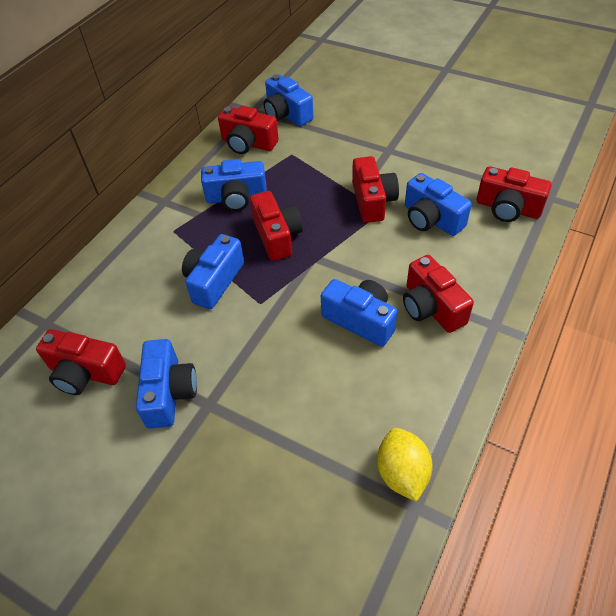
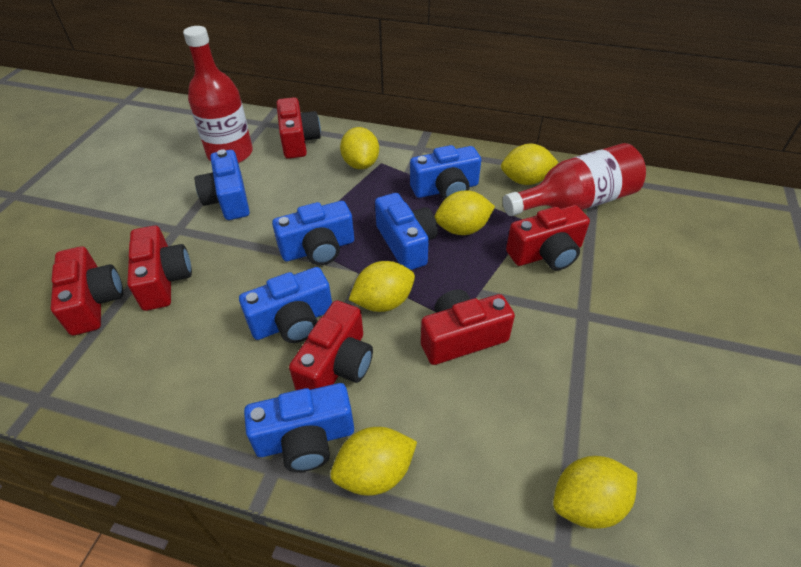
red bottle: none = 0 -> [183,26,253,163] [503,143,646,216] = 2
yellow lemon: [377,428,432,502] = 1 -> [331,427,417,496] [340,127,379,169] [349,261,415,312] [435,190,495,235] [501,144,558,185] [553,456,637,529] = 6

